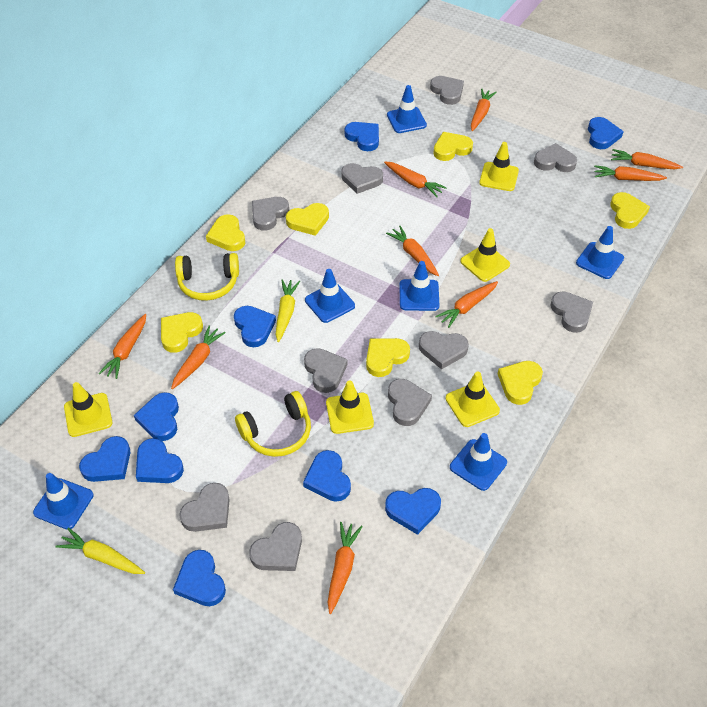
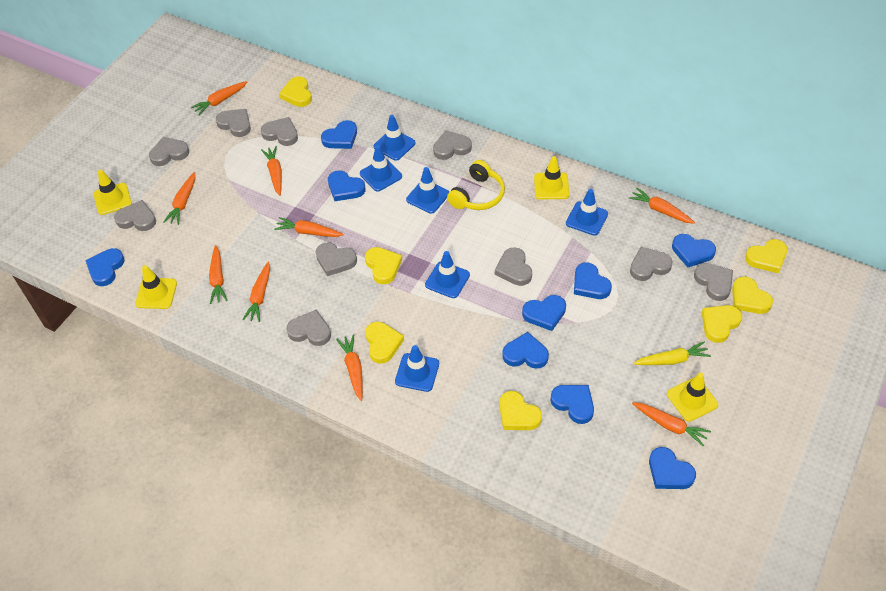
yellow carrot: [55,528,145,574] [275,279,300,342] = 2 -> [633,341,711,365] = 1
yellow headphones: [175,253,239,301] [235,391,311,457] = 2 -> [447,160,505,210] = 1
yellow traffic cone: [64,382,112,437] [326,380,374,434] [446,372,500,427] [460,228,510,282] [479,142,519,191] = 5 -> [93,170,132,215] [135,265,177,309] [534,156,569,199] [667,372,718,422] = 4

